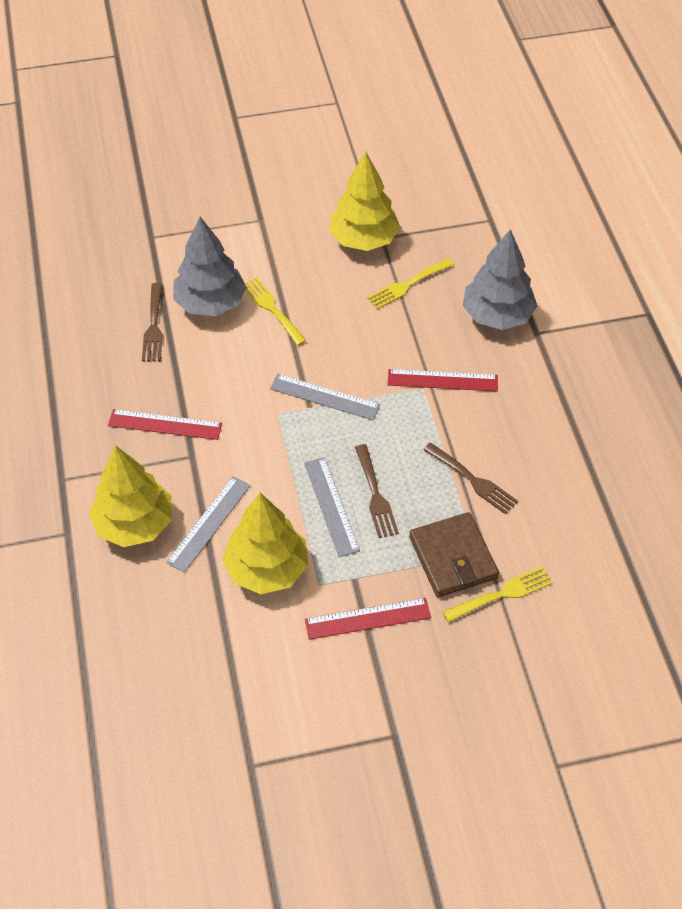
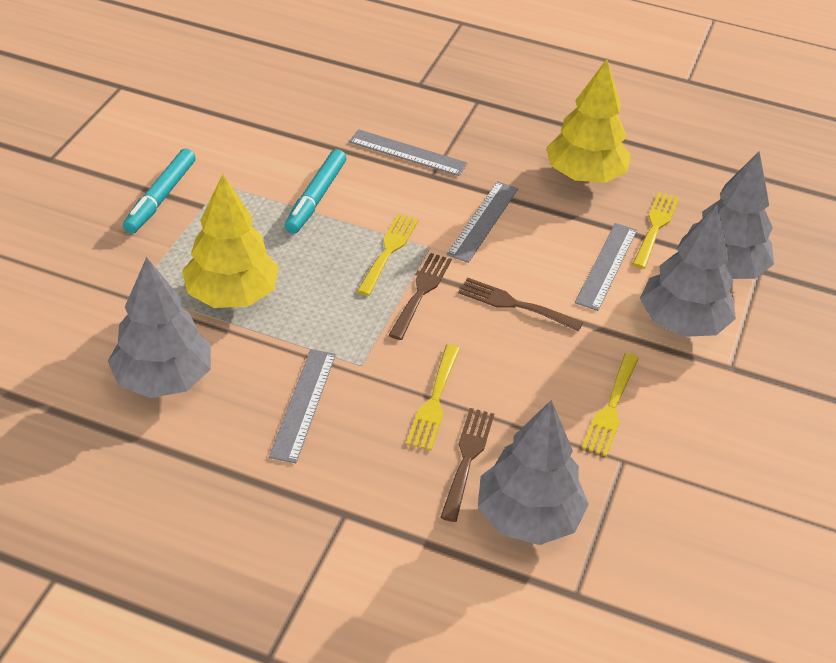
brown wallet: [409,512,499,597] = 1 -> none = 0
grey ruler: [166,476,251,573] [270,374,380,420] [304,457,360,557] = 3 -> [269,349,336,463] [349,129,467,176] [447,181,518,263] [575,223,637,311] = 4
grey tree: [173,217,246,316] [463,229,537,330] = 2 -> [108,257,211,398] [478,400,589,545] [640,205,736,337] [689,151,774,279] = 4
red ruler: [108,409,222,440] [305,598,431,640] [388,369,498,391] = 3 -> none = 0
turquoise marker: none = 0 -> [123,149,196,234] [285,149,346,234] = 2
yellow fork: [245,277,306,346] [367,258,454,309] [443,566,553,623] = 3 -> [357,214,419,296] [406,344,460,450] [582,353,639,457] [633,192,679,269] = 4
yellow tree: [89,445,172,547] [222,493,308,594] [329,152,400,251] = 3 -> [182,174,279,308] [546,59,631,183] = 2

